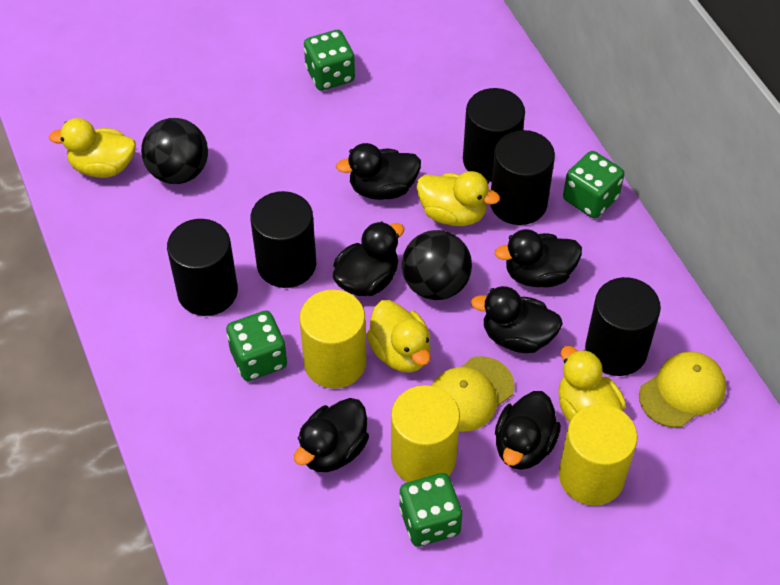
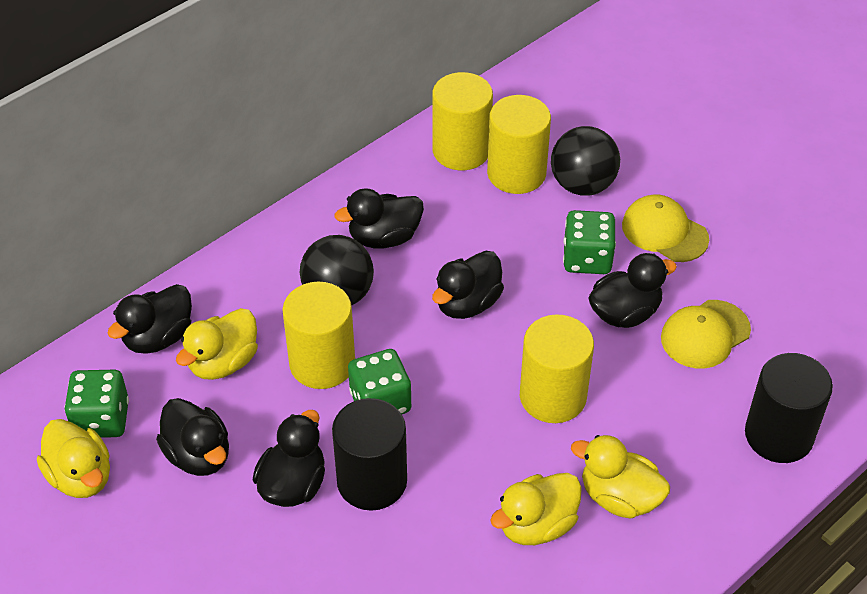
black cylinder: [167,219,238,316] [250,191,316,288] [463,88,525,182] [490,130,555,225] [585,277,661,376] = 5 -> [332,398,407,511] [745,353,833,463] = 2
green dice: [226,311,287,381] [304,30,355,91] [399,473,462,547] [563,151,624,218] = 4 -> [65,370,129,438] [348,349,411,414] [563,210,616,274] = 3
yellow cylinder: [299,290,366,389] [391,385,460,482] [559,404,638,506] = 3 -> [282,282,355,389] [432,72,493,170] [487,95,551,194] [520,314,594,423] = 4

